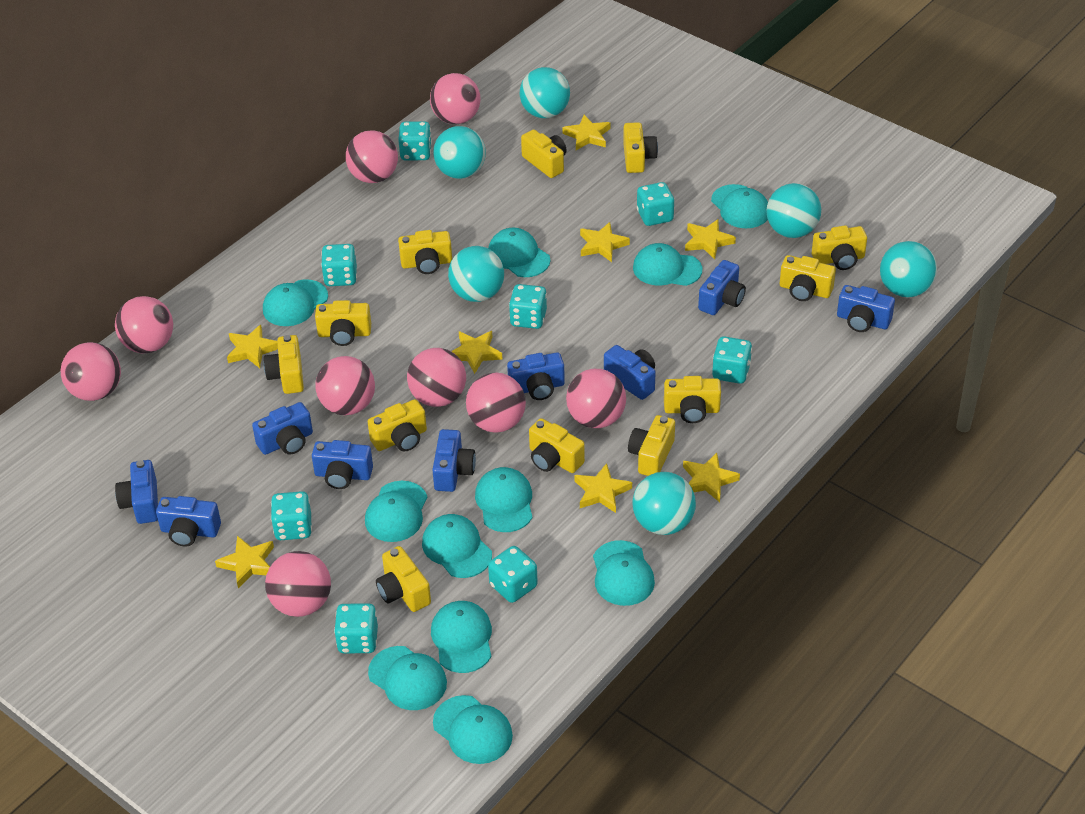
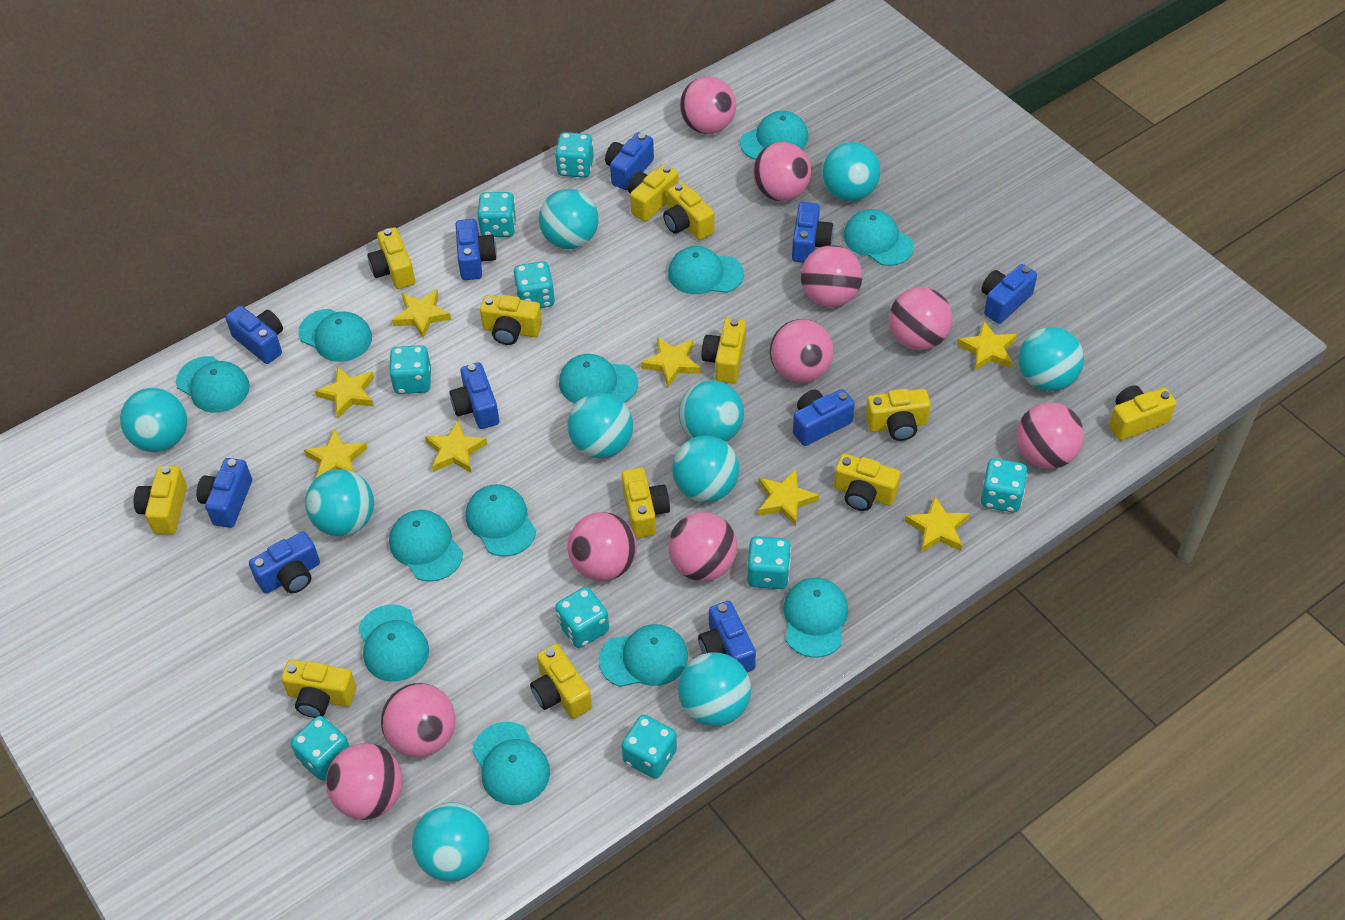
blue camera: [115,460,158,524] [156,496,221,546] [252,402,313,455] [312,440,373,489] [432,429,476,492] [507,353,565,400] [604,345,656,400] [698,260,746,315] [837,285,895,332] = 9 -> [196,458,252,528] [225,306,283,364] [249,531,320,594] [450,362,499,429] [456,219,497,280] [605,132,654,190] [698,601,756,672] [792,202,833,263] [793,389,855,446] [981,264,1037,324] = 10
pink ball: [61,342,121,401] [115,296,173,354] [265,551,331,617] [315,356,375,415] [346,130,398,183] [407,348,466,407] [430,73,481,124] [466,373,526,433] [566,369,626,428] = 9 -> [326,743,403,820] [381,683,455,758] [568,512,637,581] [668,512,737,581] [680,76,736,134] [753,142,811,201] [770,319,834,383] [801,245,862,307] [889,287,953,350] [1016,402,1084,469] = 10
turquoise ball: [433,126,486,179] [448,246,504,302] [520,67,570,118] [632,472,696,535] [766,183,821,238] [880,241,937,298] = 6 -> [120,387,188,452] [305,469,374,537] [412,802,490,882] [539,189,599,249] [568,393,633,458] [672,435,739,502] [678,652,751,726] [679,380,744,442] [821,142,880,201] [1018,327,1084,391] = 10
turquoise cap: [263,279,328,326] [365,481,427,542] [368,646,447,710] [422,514,492,578] [431,601,492,673] [433,695,513,764] [475,467,533,532] [488,228,550,277] [593,540,655,606] [633,243,702,286] [711,184,768,228] = 11 -> [176,356,250,413] [298,309,372,362] [358,605,429,681] [389,510,463,582] [466,484,536,557] [472,722,550,805] [559,354,638,404] [599,624,688,687] [668,246,744,294] [740,111,808,160] [783,578,848,658] [843,209,914,266] = 12
turquoise dice: [271,491,312,540] [321,244,357,286] [334,603,378,653] [398,121,432,160] [488,546,538,603] [509,284,547,329] [637,182,675,226] [712,336,752,384] = 8 -> [291,716,350,781] [389,345,431,394] [477,192,517,237] [513,261,555,308] [555,132,594,178] [555,587,609,648] [621,715,677,779] [747,536,791,589] [981,458,1028,513] = 9

